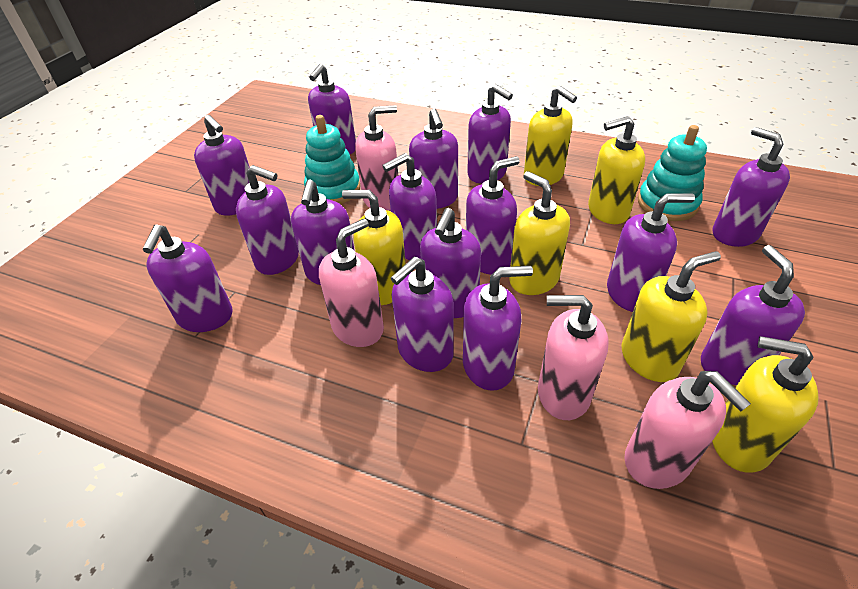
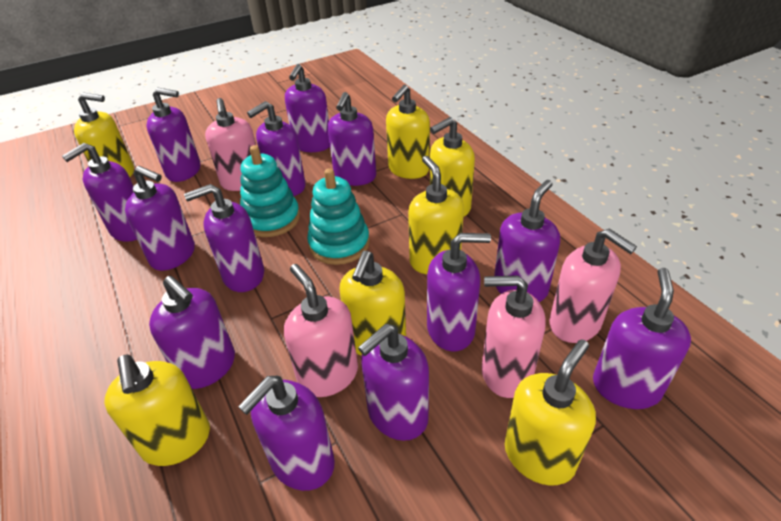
purple soap dispenser: [142,224,233,332] [194,115,250,216] [236,165,299,275] [291,179,355,285] [308,64,356,154] [382,153,437,260] [391,257,454,372] [409,108,458,209] [420,208,481,318] [463,266,533,391] [466,156,520,275] [467,84,513,184] [607,193,695,312] [701,245,805,385] [713,127,790,247] = 15 -> [62,143,137,242] [125,166,195,271] [147,87,201,182] [149,276,235,389] [184,184,264,292] [238,376,335,491] [247,101,306,196] [285,64,330,152] [328,92,376,186] [358,324,429,441] [427,233,491,351] [494,180,560,302] [593,268,691,409] = 13
yellow soap dispenser: [342,190,406,305] [509,171,570,295] [524,86,577,186] [588,116,645,224] [622,251,721,382] [712,336,819,473] = 6 -> [74,92,134,177] [104,354,210,466] [340,251,406,356] [386,85,430,179] [408,156,464,274] [430,117,475,217] [505,339,596,485] = 7

